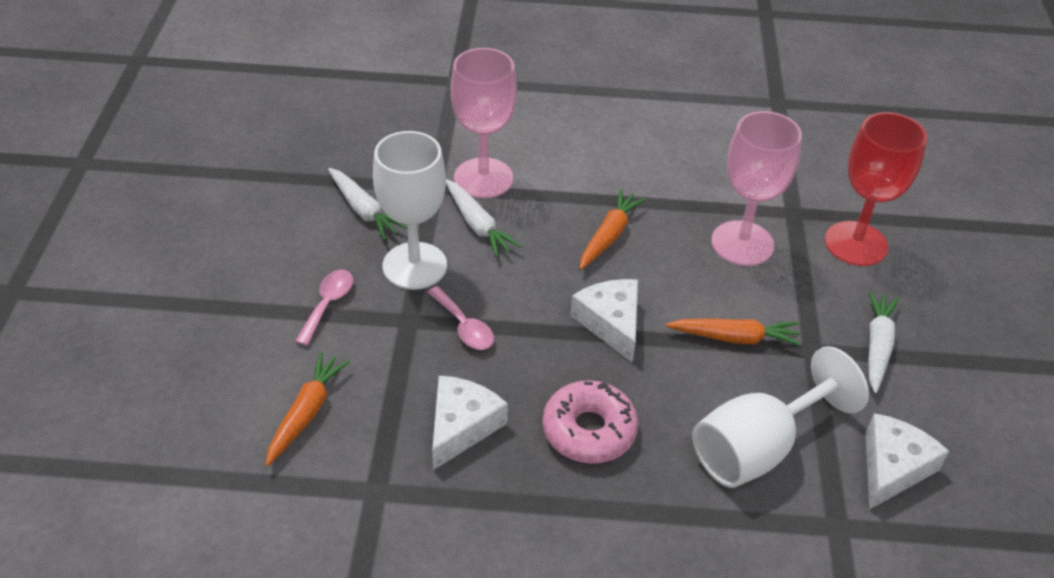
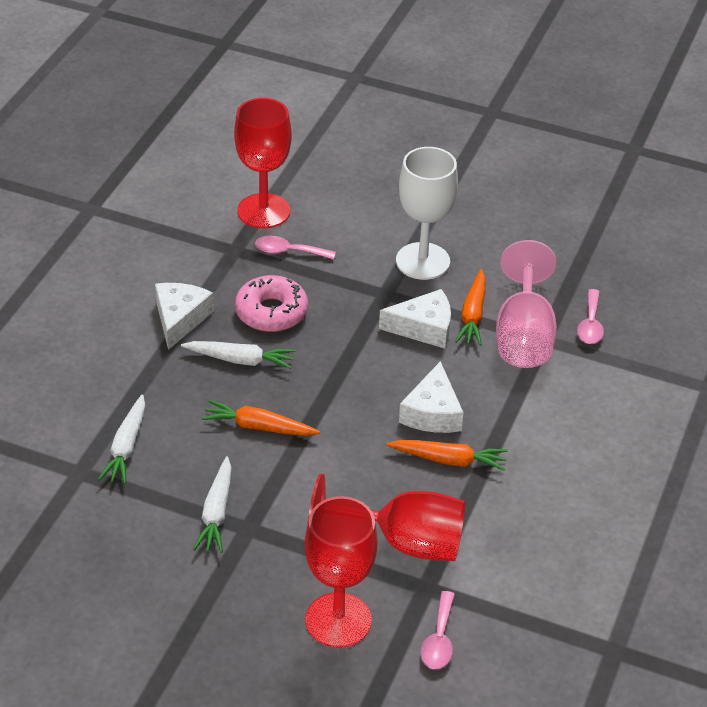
pink goblet: [450,48,517,198] [711,111,802,266] = 2 -> [496,240,557,368] = 1
pink spoon: [295,269,353,346] [427,286,494,350] = 2 -> [255,236,336,259] [421,591,455,669] [577,289,604,344] = 3
red goblet: [825,112,927,266] = 1 -> [234,98,292,228] [305,496,378,648] [308,473,465,561] = 3
white goblet: [373,131,447,290] [692,346,869,488] = 2 -> [396,147,458,280] = 1

